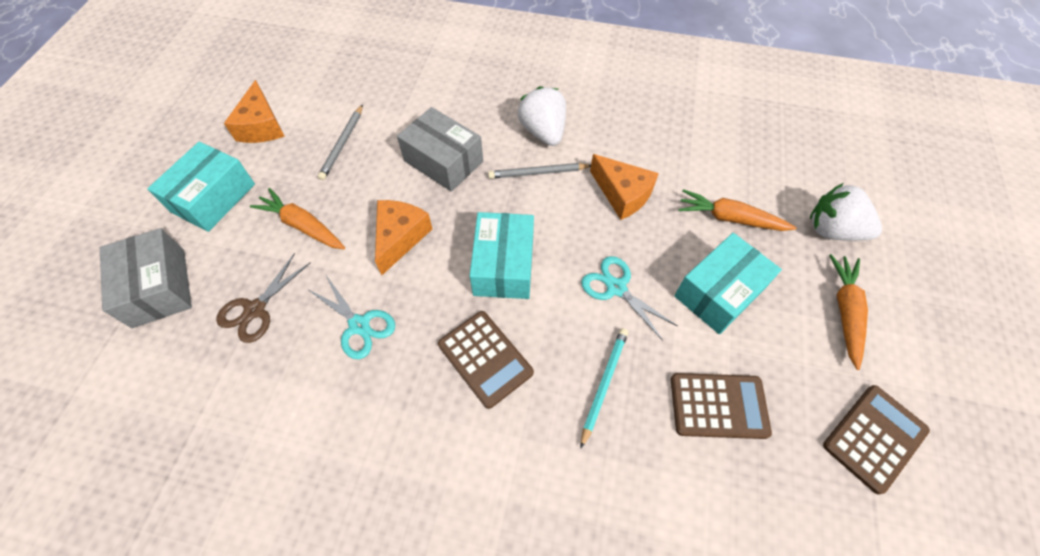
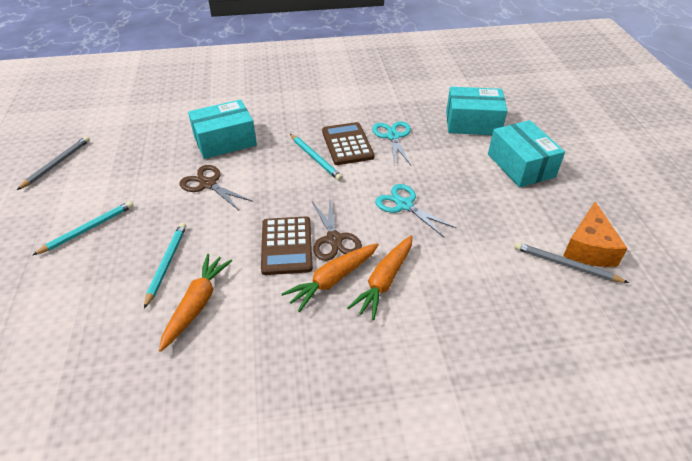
brown calculator: [438,311,534,409] [671,373,772,439] [823,385,930,495] = 3 -> [261,217,313,275] [322,122,374,165] = 2
brown scissors: [216,253,311,343] = 1 -> [180,165,253,210] [312,200,362,261] = 2
grey box: [100,228,192,328] [397,107,483,192] = 2 -> none = 0
orange cheese: [224,80,285,143] [375,200,432,275] [590,154,659,220] = 3 -> [563,202,628,267] = 1
turquoise pencil: [580,328,628,449] = 1 -> [33,201,133,255] [144,223,186,309] [290,134,343,181] = 3
white strawberry: [518,86,566,146] [810,183,882,241] = 2 -> none = 0

